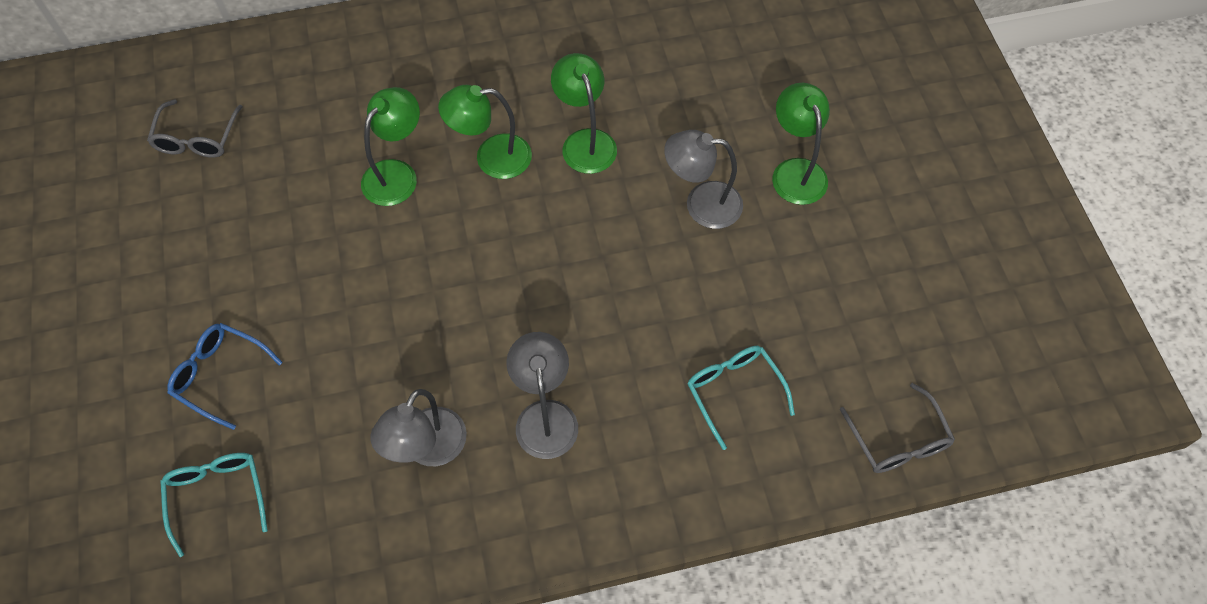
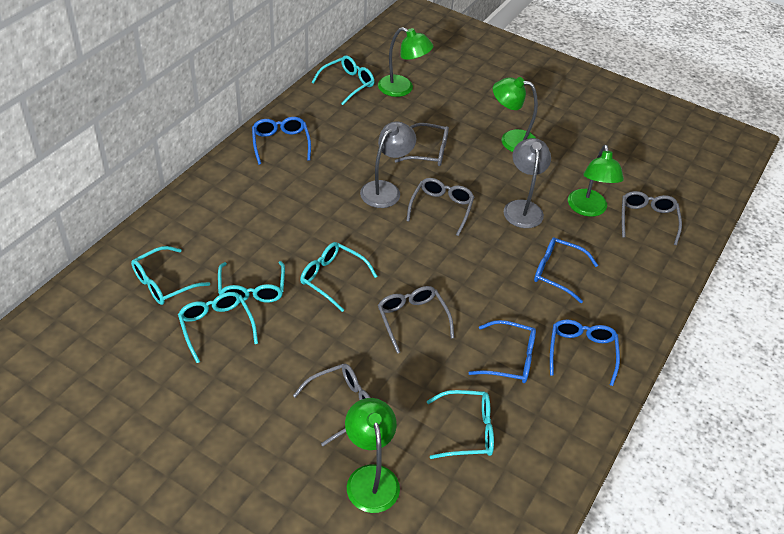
blue glasses: [167,323,283,430] = 1 -> [252,117,311,165] [469,320,536,383] [534,237,598,303] [550,319,620,386] = 4
grey glasses: [147,100,243,158] [840,383,955,473] = 2 -> [293,364,370,446] [378,286,454,354] [395,123,449,166] [406,178,474,236] [622,191,682,245] = 5
grey lamp: [370,389,467,466] [506,332,578,459] [664,130,743,229] = 3 -> [360,121,416,208] [504,138,551,228] = 2
turquoise glasses: [160,453,268,557] [687,346,795,450] = 2 -> [131,246,210,305] [178,292,258,363] [218,261,285,303] [300,242,378,312] [312,55,374,105] [427,390,494,459] = 6

